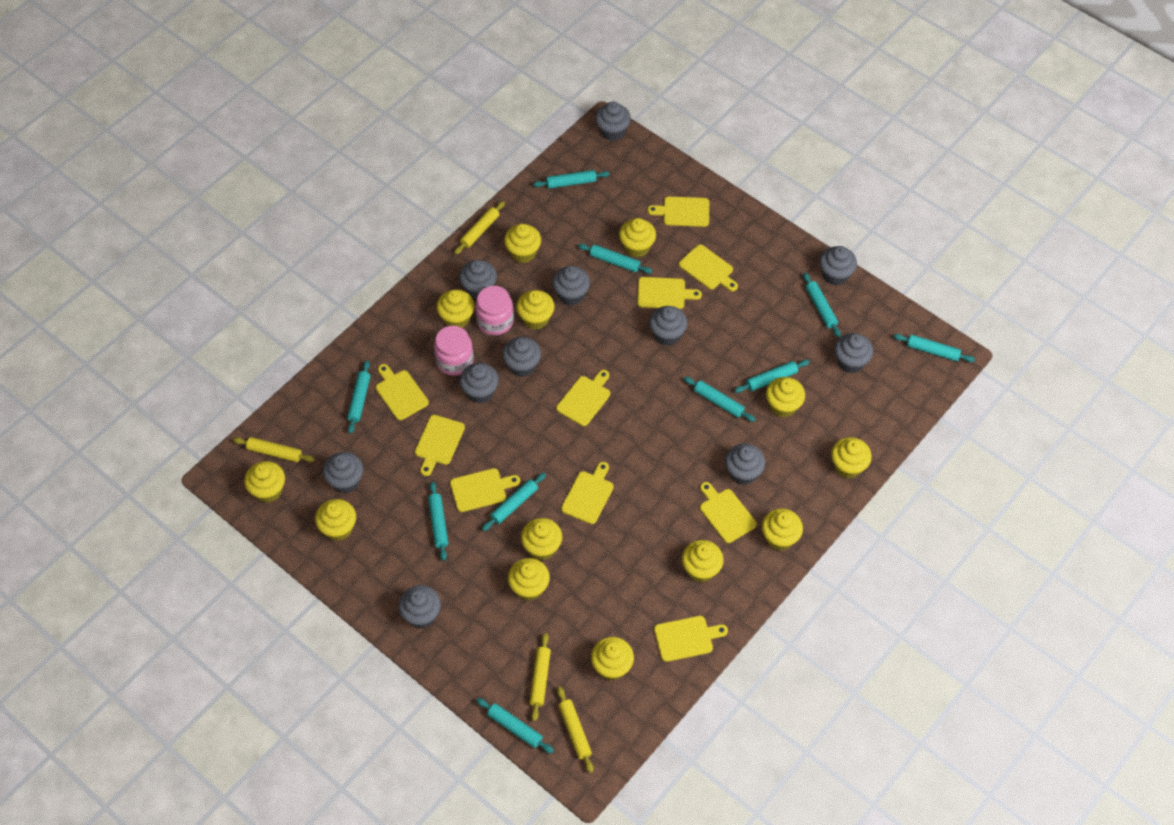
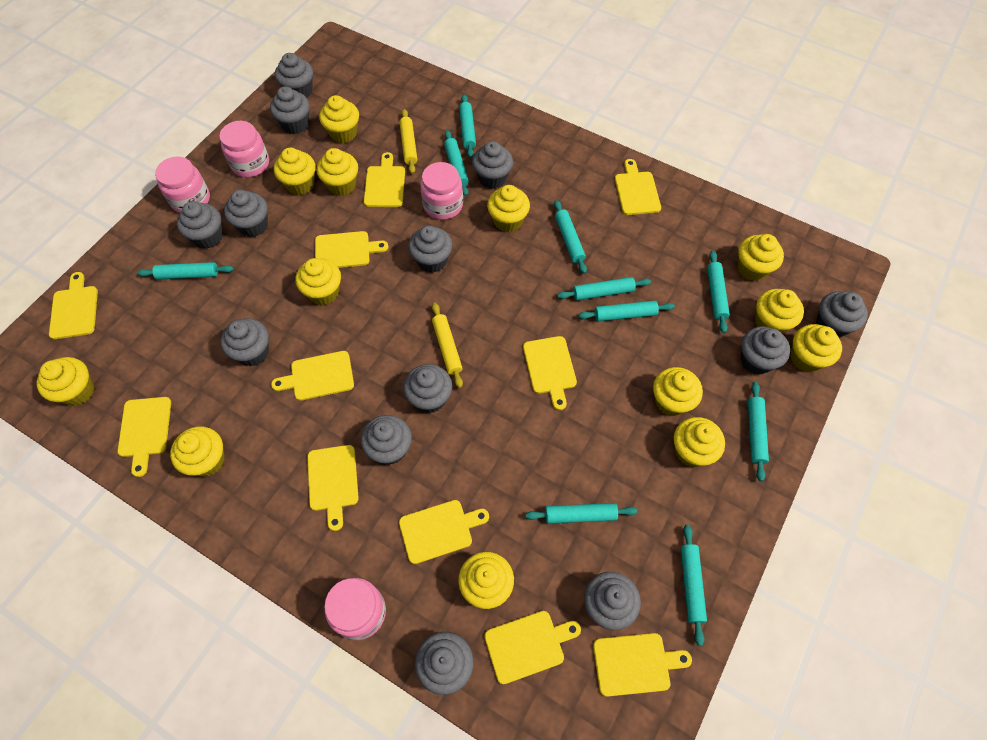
grey cupcake: [323,452,363,493] [398,585,441,628] [459,260,497,299] [460,363,499,403] [502,337,541,377] [552,266,590,305] [595,102,631,141] [649,306,688,346] [725,444,765,485] [820,246,857,286] [834,333,873,373] = 11 -> [177,201,223,249] [220,318,269,366] [224,190,268,237] [270,86,310,134] [275,53,313,98] [361,415,412,465] [403,364,452,413] [408,225,452,273] [415,632,474,695] [472,141,513,189] [584,572,641,630] [741,326,790,375] [816,291,868,338] = 13
pink jar: [434,326,473,376] [475,286,514,335] = 2 -> [155,156,210,213] [219,121,269,177] [325,578,386,640] [420,162,463,220] = 4
yellow cutting board: [376,364,429,420] [415,415,465,476] [450,468,520,512] [556,370,610,426] [561,462,614,524] [637,277,702,309] [647,196,709,227] [654,616,728,662] [679,245,738,291] [700,482,757,543] = 10 -> [49,272,98,339] [117,397,171,477] [271,351,354,401] [307,445,359,531] [315,231,388,268] [364,152,405,207] [399,500,489,564] [485,611,581,684] [523,336,577,410] [593,633,692,697] [615,159,661,215] = 11
yellow rolling pin: [233,437,315,462] [454,201,505,254] [529,633,551,721] [557,687,593,773] = 4 -> [399,109,417,174] [432,303,463,388] = 2

